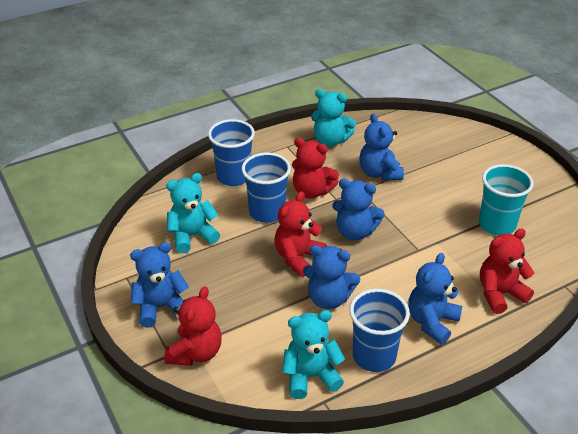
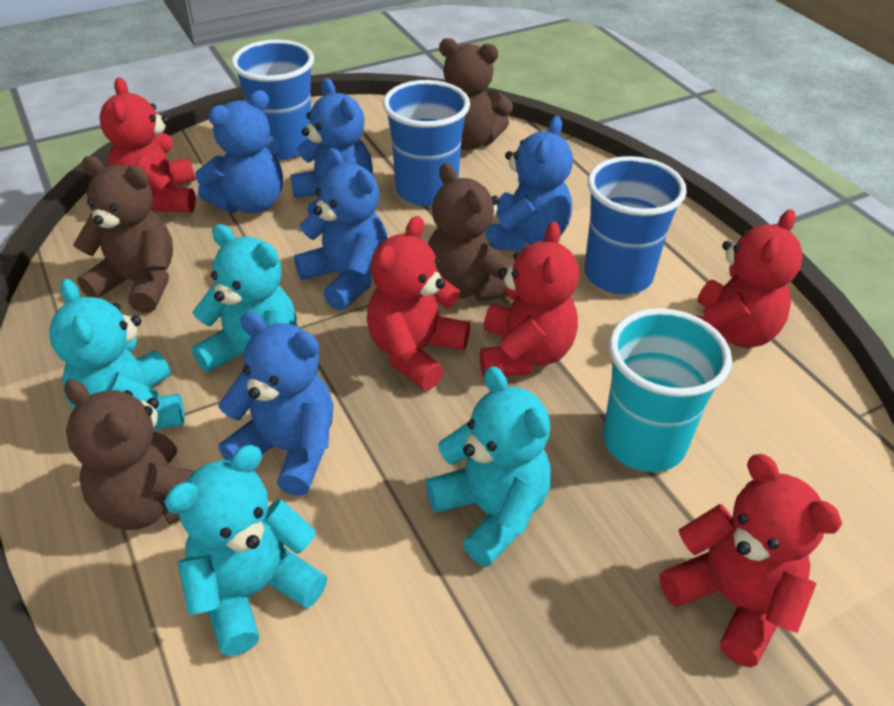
brown teddy bear: none = 0 -> [64,379,195,530] [73,156,173,313] [428,163,514,302] [439,38,513,150] = 4
red teddy bear: [164,286,222,366] [275,191,327,277] [292,138,339,199] [480,228,534,314] = 4 -> [99,77,196,212] [367,216,470,390] [480,221,579,378] [659,454,842,668] [694,209,803,348] = 5
turquoise teddy bear: [166,173,220,253] [282,310,345,399] [311,89,356,147] = 3 -> [49,279,185,430] [164,445,327,656] [192,224,297,372] [426,366,551,567] = 4

